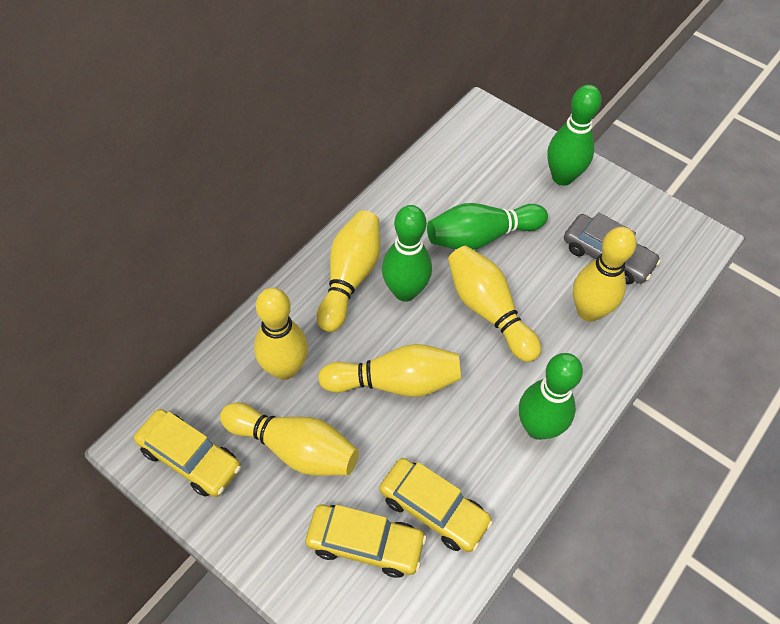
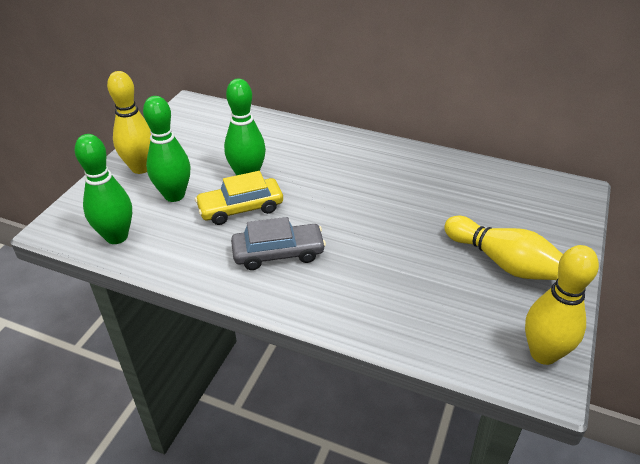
green bowling pin: [382,205,432,302] [427,203,548,250] [519,353,583,440] [547,85,602,186] = 4 -> [75,134,132,244] [143,96,190,202] [224,79,266,175] = 3
yellow bowling pin: [220,403,359,476] [254,288,308,380] [317,210,380,332] [318,344,461,397] [448,246,541,362] [573,227,636,321] = 6 -> [107,71,151,174] [444,216,563,280] [525,245,599,365] = 3
yellow car: [134,409,241,497] [306,505,427,578] [379,458,493,552] = 3 -> [195,171,283,225] = 1

